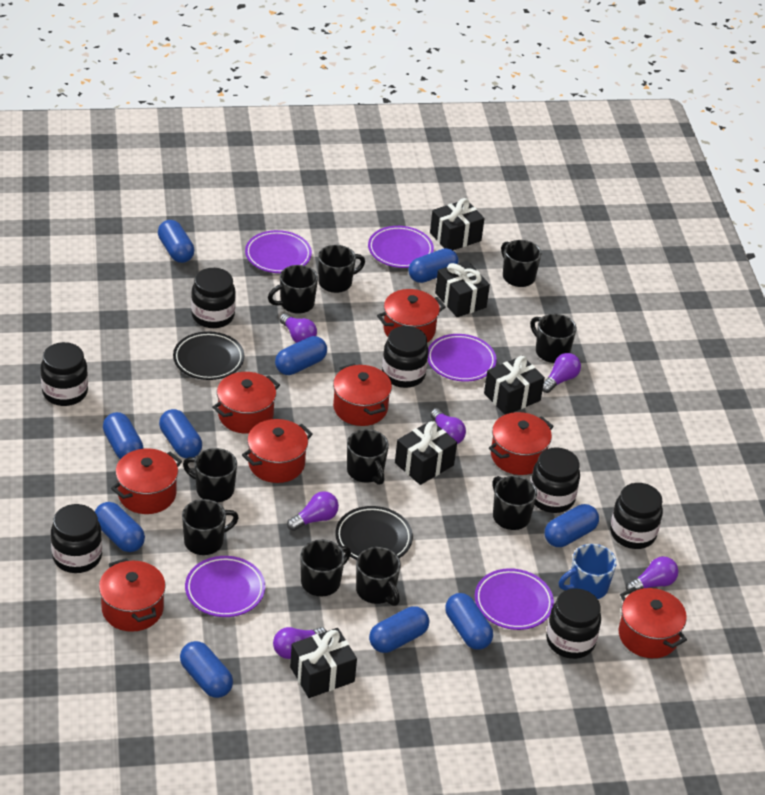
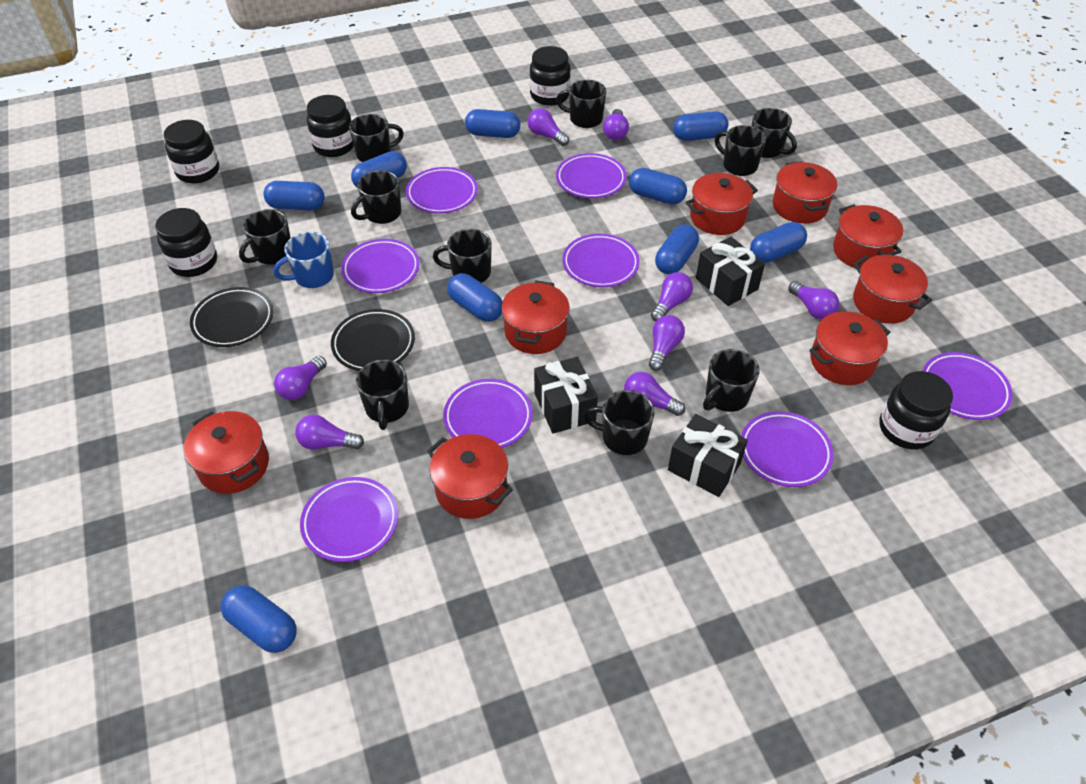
black gift: [290,628,357,698] [395,421,457,485] [430,198,485,250] [435,261,490,317] [484,356,545,415] = 5 -> [534,357,598,434] [668,414,748,497] [696,237,765,306] = 3
black jar: [41,342,88,406] [51,504,102,573] [191,268,236,328] [382,326,429,388] [531,447,580,513] [546,588,601,659] [610,483,663,549] = 7 -> [155,208,217,277] [163,120,219,184] [307,95,354,157] [530,46,571,106] [880,371,953,449] = 5
blue capsule: [95,502,145,552] [103,412,144,459] [158,220,195,263] [159,409,202,459] [180,641,233,698] [275,336,327,375] [369,606,429,653] [409,248,459,283] [445,593,493,650] [545,504,599,547] = 10 -> [221,585,297,653] [263,181,325,210] [351,151,407,188] [447,273,503,322] [465,109,520,138] [629,168,687,205] [655,224,699,275] [673,111,729,141] [750,222,807,263] = 9
purple light bulb: [273,627,327,659] [279,313,317,343] [287,491,339,531] [430,408,466,444] [542,353,581,393] [626,556,678,594] = 6 -> [274,356,327,400] [295,415,364,450] [528,108,569,146] [603,109,629,140] [624,372,685,416] [649,315,685,371] [651,272,693,322] [788,281,839,320] = 8
purple plate: [185,556,265,617] [245,230,312,273] [368,226,434,268] [428,334,497,382] [475,568,554,630] = 5 -> [300,477,398,562] [341,239,420,293] [406,167,478,214] [443,379,533,448] [556,153,627,198] [562,234,640,287] [741,411,833,487] [923,352,1013,420] = 8

